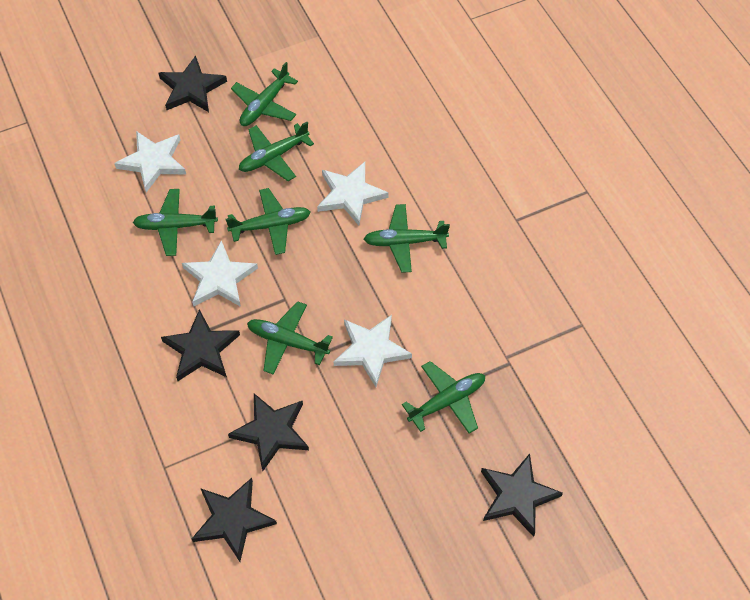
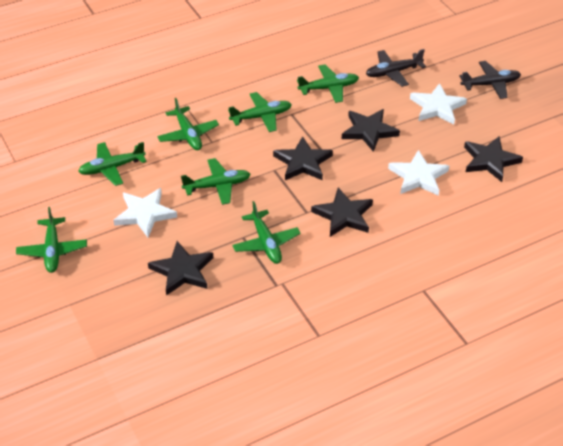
black plane: none = 0 -> [366,49,426,87] [459,61,521,99] = 2
white star: [114,131,186,192] [182,240,258,307] [317,162,388,226] [333,315,412,387] = 4 -> [113,188,177,237] [388,150,449,196] [410,83,467,124] = 3

